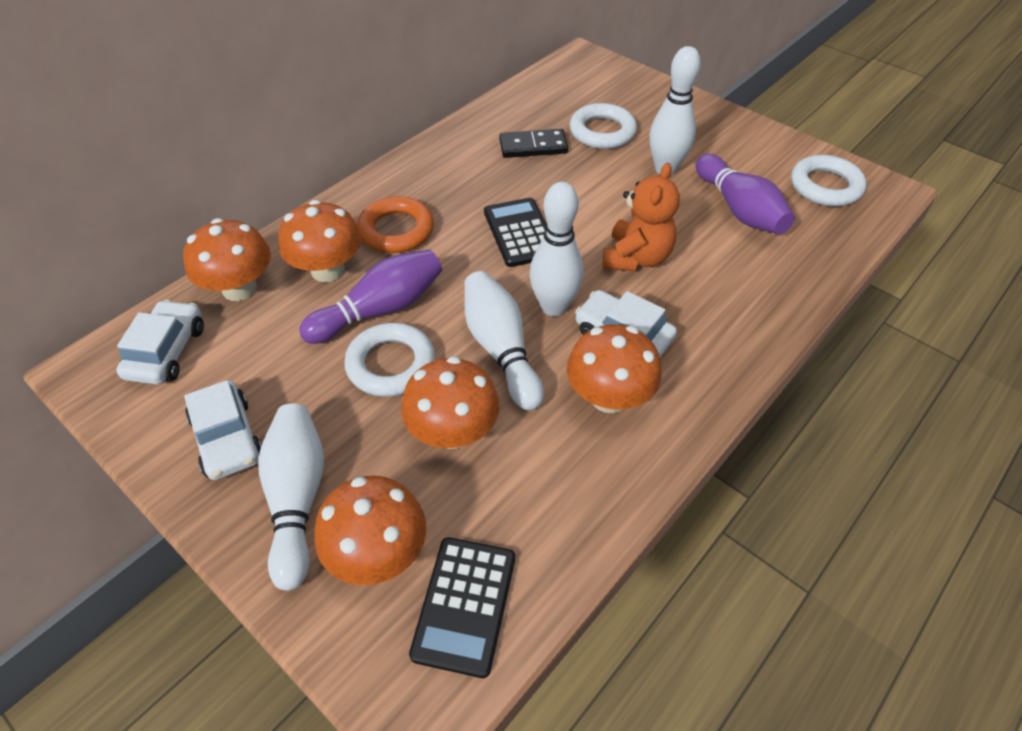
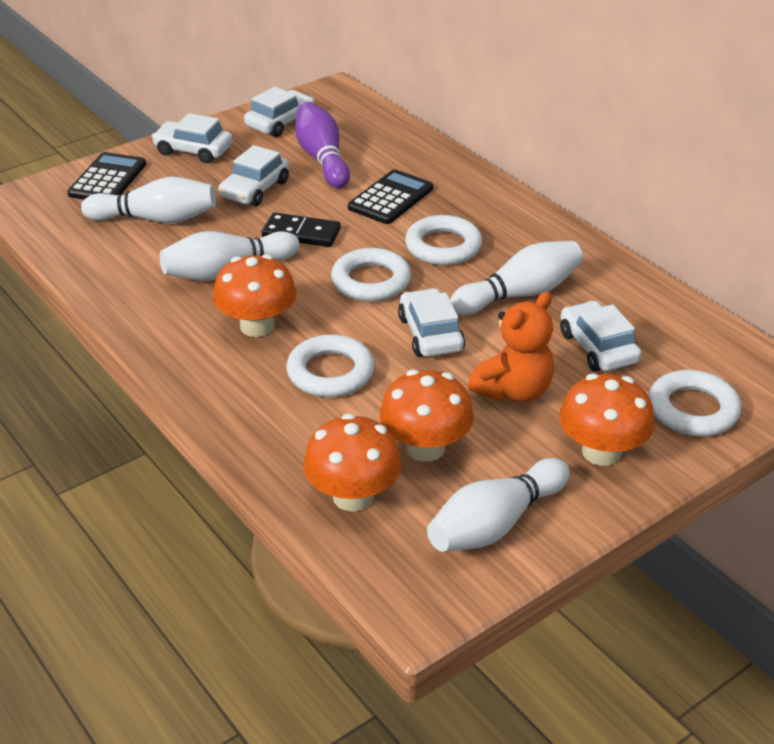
orange mushroom: [183,218,271,301] [278,200,361,282] [314,475,426,585] [401,356,500,449] [567,324,662,413] = 5 -> [213,254,297,337] [303,413,402,512] [380,369,474,462] [559,373,655,466] = 4
orange ring: [357,196,434,253] = 1 -> none = 0
purple bowling pin: [299,250,442,344] [696,154,795,234] = 2 -> [295,102,350,188] = 1
white car: [116,300,204,385] [184,380,262,480] [575,290,677,358] = 3 -> [152,113,233,163] [218,145,289,206] [244,87,315,137] [398,288,465,357] [560,301,642,372] = 5
white ring: [344,323,435,397] [570,103,637,149] [791,155,867,206] = 3 -> [286,334,374,397] [331,248,411,302] [405,215,482,265] [649,370,741,436] = 4

